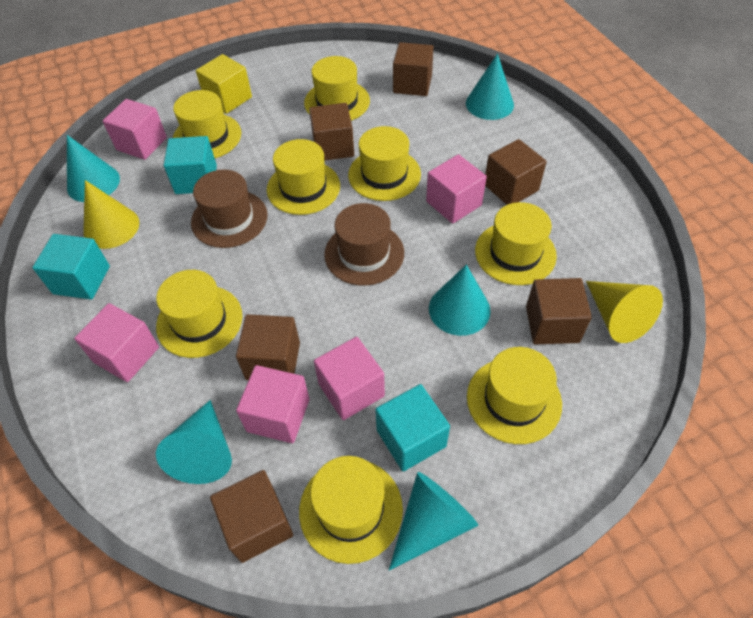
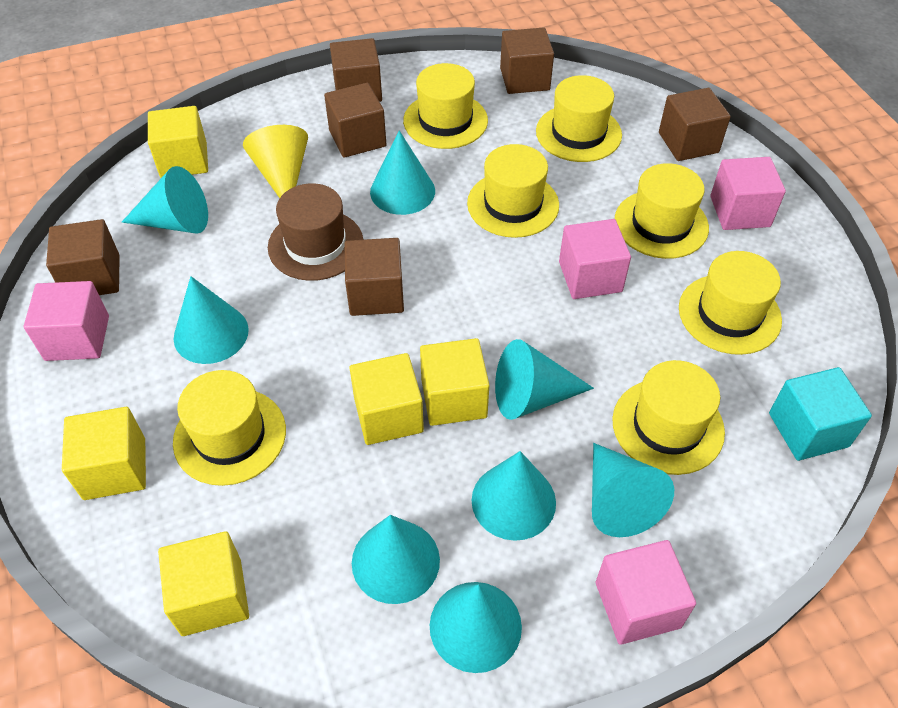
brown hat: [191,170,268,248] [324,203,404,286] = 2 -> [268,183,364,281] = 1
pink cube: [74,303,159,382] [103,99,167,160] [236,365,310,443] [314,337,385,420] [426,154,487,224] = 5 -> [24,281,109,361] [559,219,631,299] [596,540,696,645] [710,157,786,230] = 4
turquoise cone: [67,135,120,202] [156,400,232,484] [389,472,478,570] [429,265,491,336] [466,53,514,120] = 5 -> [122,166,208,234] [174,276,249,364] [352,515,440,604] [370,130,435,215] [430,582,522,673] [471,451,556,541] [495,339,594,420] [592,443,674,537] = 8
turquoise cube: [32,234,110,299] [164,136,217,194] [375,384,450,471] = 3 -> [769,367,872,461] = 1
yellow cone: [83,180,139,249] [586,281,663,343] = 2 -> [243,125,308,198] = 1
yellow cube: [196,54,252,114] = 1 -> [62,407,146,500] [148,106,208,178] [158,531,249,636] [350,353,424,445] [420,338,489,426] = 5
yellow hat: [156,270,242,358] [173,90,241,158] [267,139,340,215] [299,456,403,564] [304,56,370,121] [348,126,421,201] [467,347,562,444] [475,202,557,285] = 8 -> [173,370,286,486] [403,63,488,149] [467,144,559,238] [536,75,622,162] [612,360,725,475] [615,163,709,259] [679,251,782,355] = 7

